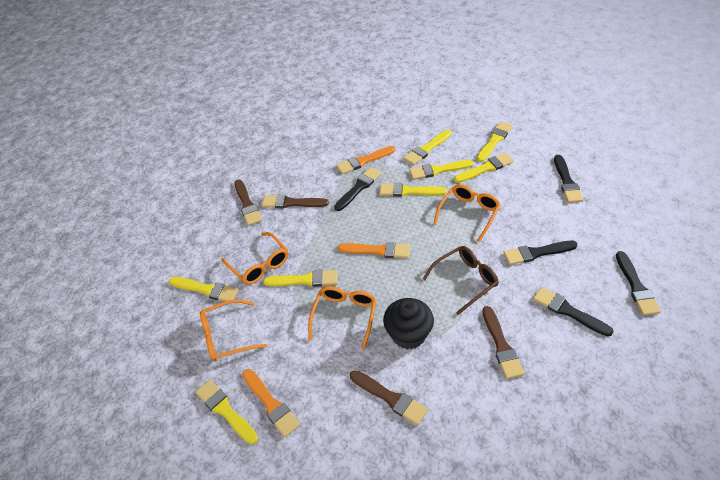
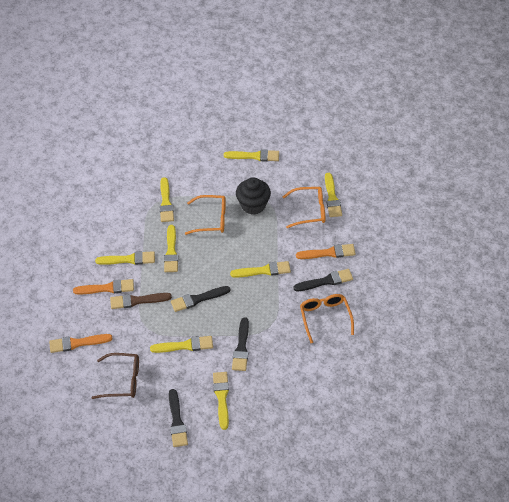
black brush: [334,167,381,211] [504,241,578,265] [533,287,614,336] [554,155,583,203] [616,251,661,316] = 5 -> [169,389,188,447] [171,286,230,312] [232,317,249,371] [294,269,353,291] = 4
brown brush: [234,180,262,226] [262,194,329,208] [350,370,428,425] [482,306,524,379] = 4 -> [110,293,172,309] = 1
orange glasses: [200,299,267,362] [221,232,288,285] [308,286,377,350] [433,184,501,242] = 4 -> [184,195,226,235] [282,187,325,228] [300,294,354,343] = 3

